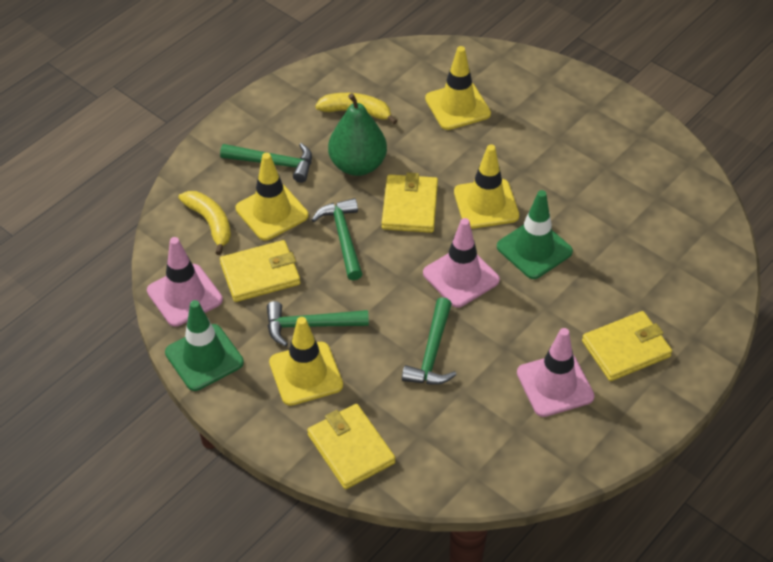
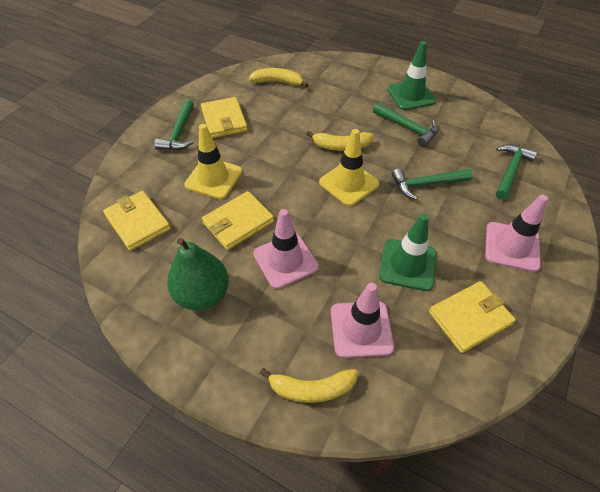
yellow banana: [178,191,231,255] [315,93,397,124] = 2 -> [249,68,308,87] [260,368,358,403] [306,131,374,151] = 3
yellow traffic cone: [236,153,308,241] [269,317,343,406] [425,46,491,130] [454,145,519,229] = 4 -> [184,124,242,199] [319,129,379,206] = 2

